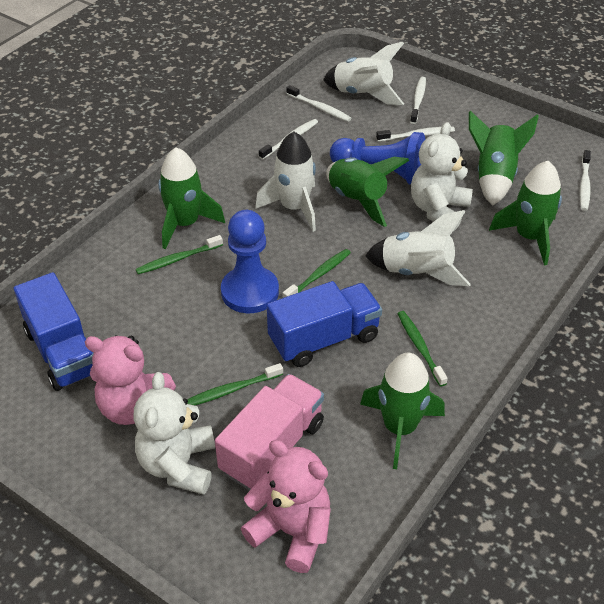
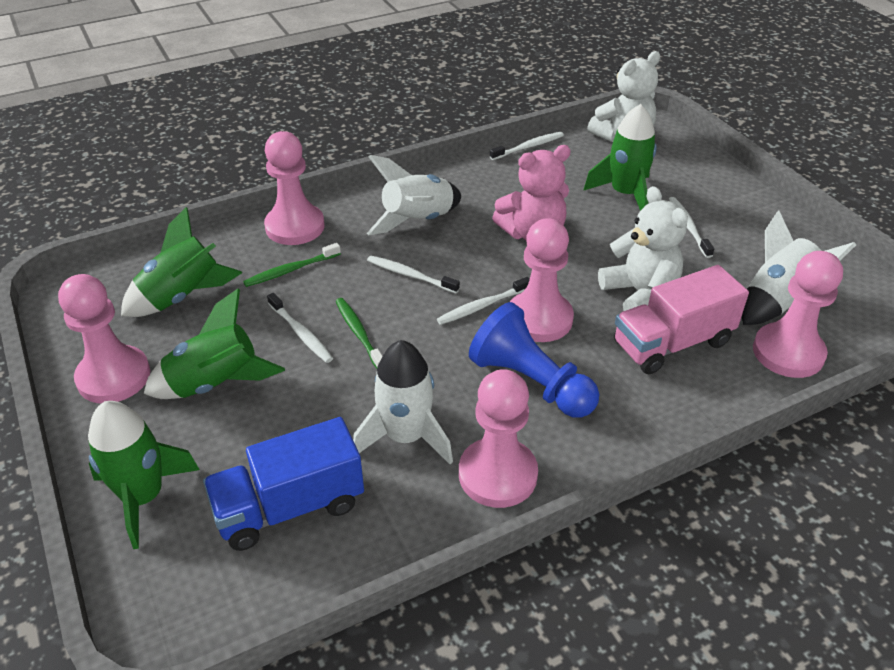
blue pawn: [221,210,279,313] [330,132,426,185] = 2 -> [469,302,599,418] = 1
blue truck: [14,272,94,391] [267,281,382,367] = 2 -> [203,417,364,551] = 1
green rocket: [158,147,225,249] [326,157,410,227] [360,352,445,469] [469,111,539,206] [489,161,562,265] = 5 -> [88,401,200,549] [121,207,242,317] [144,289,285,399] [583,104,657,211] = 4
green toothbrush: [136,235,223,274] [187,363,283,405] [283,249,351,298] [398,311,448,387] = 4 -> [243,243,341,287] [336,298,383,368] = 2
pink pawn: none = 0 -> [58,274,150,403] [264,131,324,245] [459,369,538,508] [510,218,574,342] [753,251,843,378] = 5
pink teddy bear: [85,335,176,425] [241,440,331,573] = 2 -> [492,145,571,241] = 1

